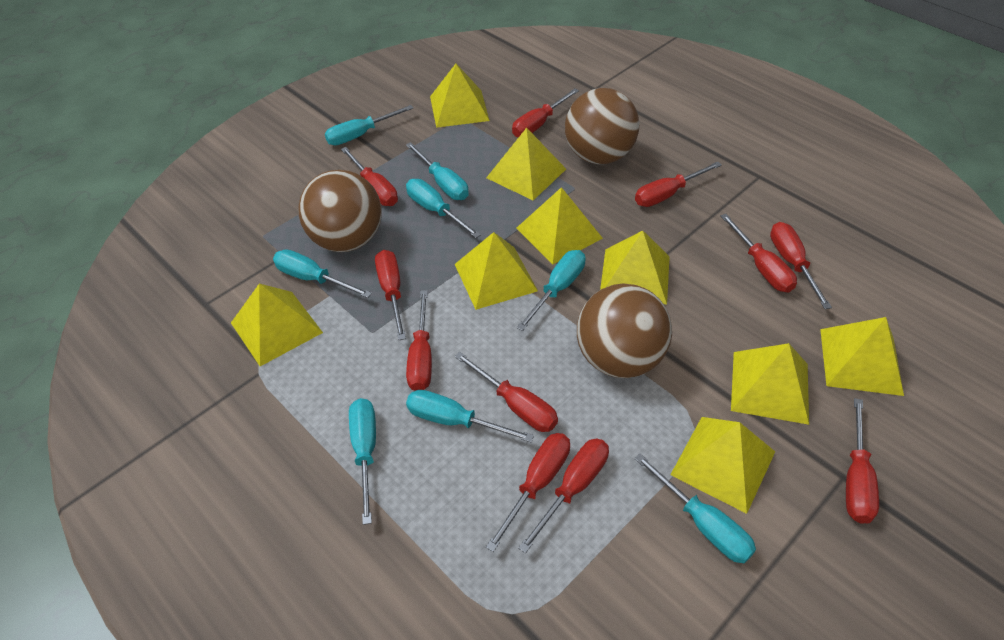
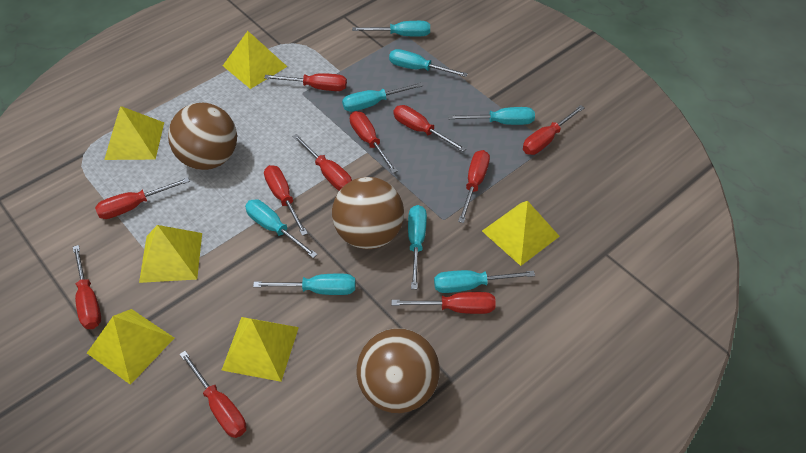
yellow pyramid: [231,284,323,366] [430,64,490,128] [455,232,538,310] [486,128,566,200] [516,187,603,265] [600,231,670,305] [670,417,775,514] [731,343,809,425] [820,317,904,396] = 9 -> [87,309,174,385] [104,106,164,160] [139,225,202,283] [222,317,299,382] [223,31,287,89] [482,201,560,266] = 6

